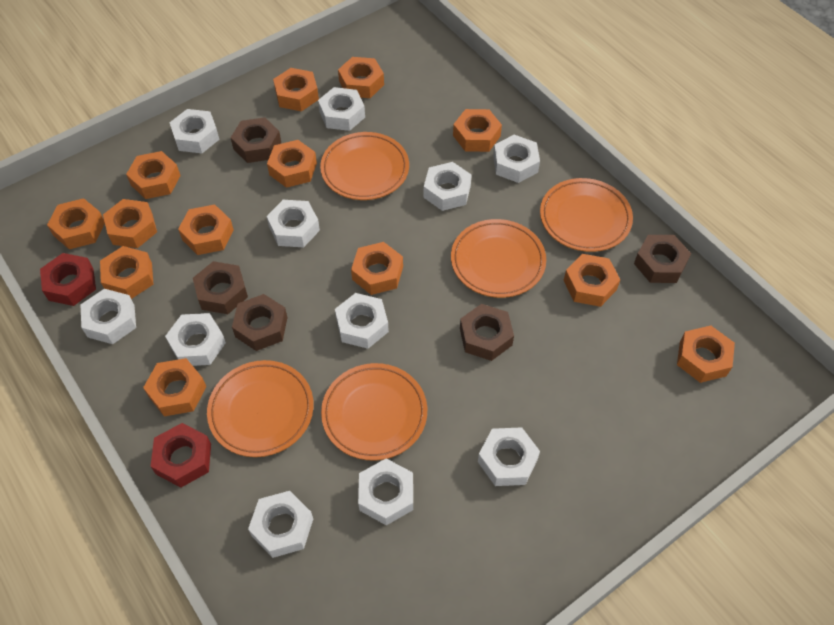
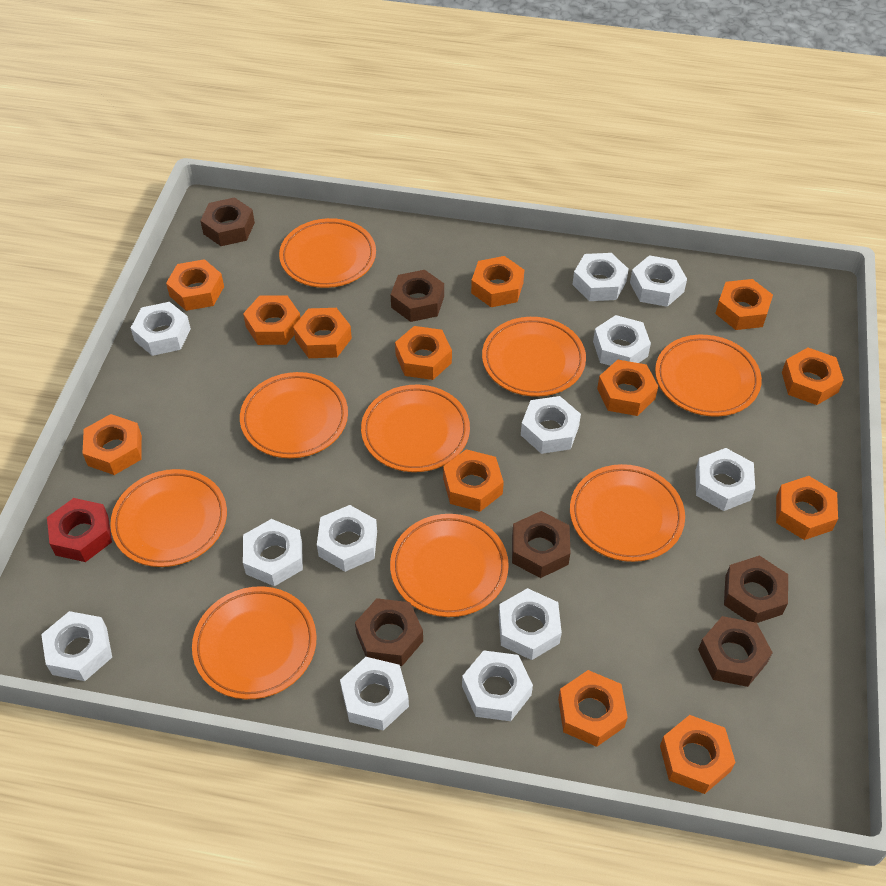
brown nut: [193,261,248,314] [231,117,281,163] [232,294,288,351] [460,304,514,361] [634,235,691,283] = 5 -> [200,197,255,246] [355,598,423,666] [391,270,444,322] [512,511,570,578] [698,616,773,687] [724,555,788,623] = 6
orange plate: [207,360,314,457] [320,132,409,200] [321,363,427,460] [451,219,546,298] [540,178,633,252] = 5 -> [110,469,227,567] [192,586,317,699] [240,372,348,458] [279,218,376,288] [361,385,470,472] [390,514,509,617] [482,317,586,397] [570,464,685,562] [655,335,762,416] = 9
red nut: [40,253,96,306] [150,423,211,488] = 2 -> [47,498,112,562] = 1
white nut: [80,289,136,344] [165,313,226,366] [169,109,220,153] [248,491,313,558] [267,200,320,248] [318,87,365,131] [335,293,389,349] [358,459,413,525] [424,162,472,211] [478,427,540,486] [493,135,540,183] = 11 -> [41,611,112,681] [131,302,191,356] [243,519,303,586] [317,505,377,572] [340,657,409,730] [462,650,533,721] [499,588,562,660] [521,396,581,454] [572,253,629,301] [593,315,651,366] [630,255,687,307] [695,448,755,511] = 12

